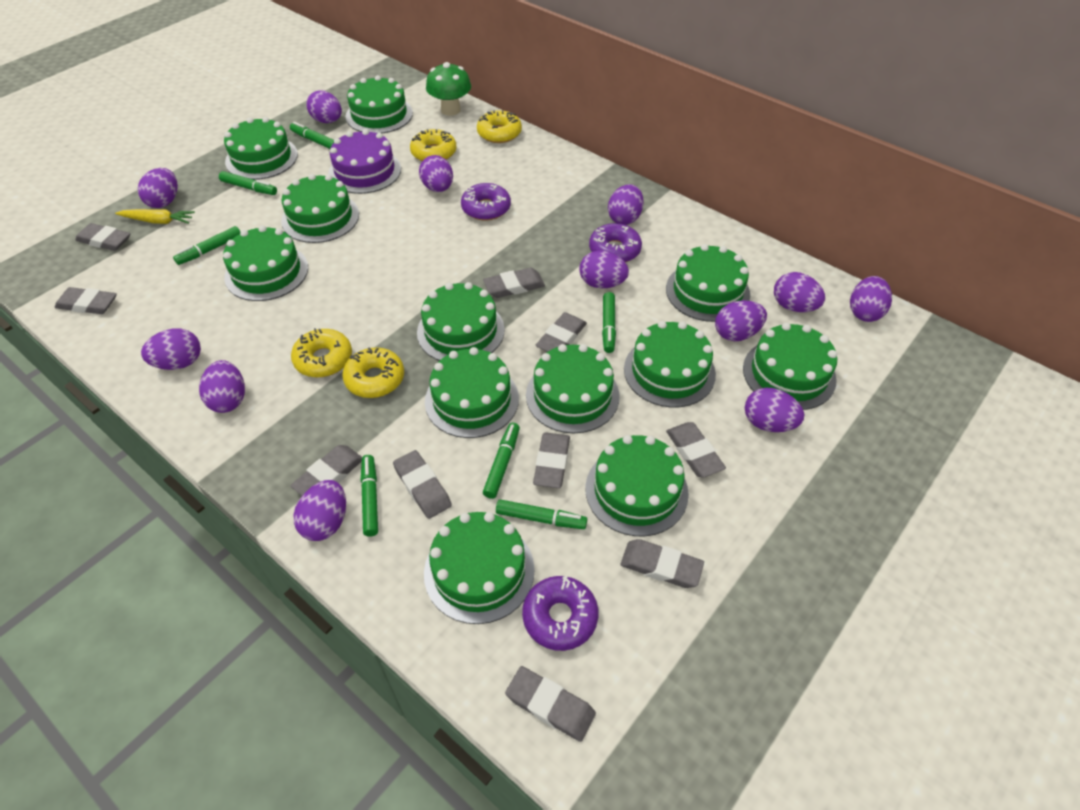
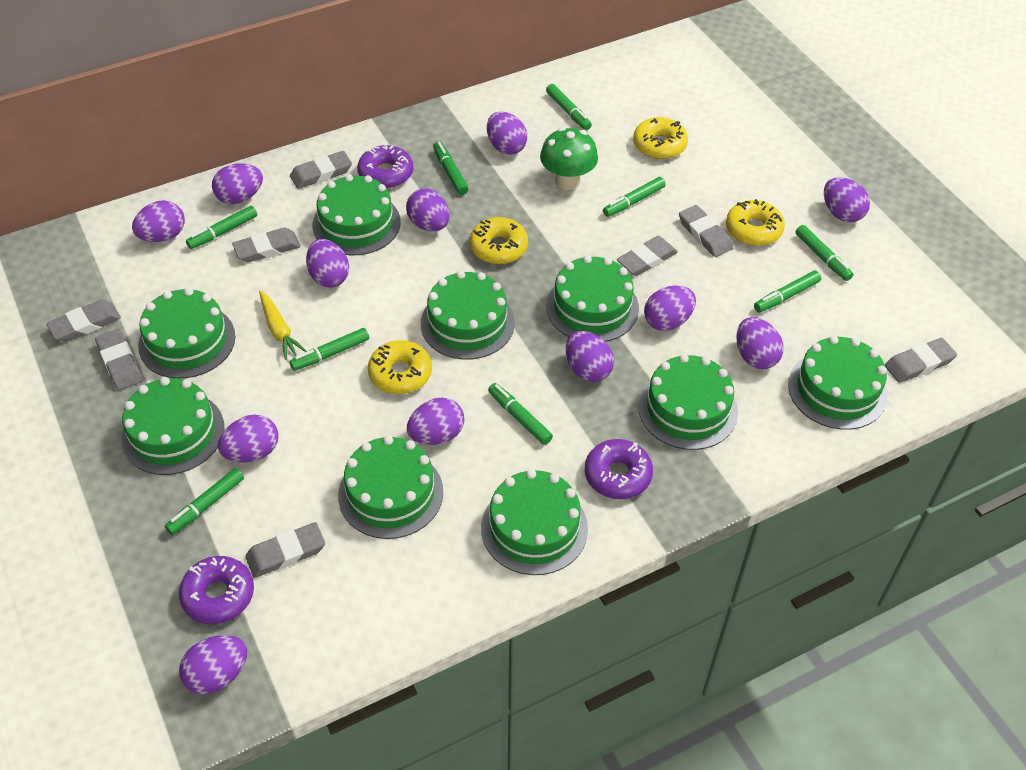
green cake: [223,225,308,301] [224,117,298,180] [281,174,359,243] [346,75,413,133] [417,282,505,361] [424,512,535,624] [425,347,519,438] [526,344,620,433] [585,435,689,536] [624,321,716,407] [666,244,750,322] [743,323,837,410] = 12 -> [121,377,225,475] [138,288,235,378] [312,174,401,255] [338,436,443,539] [421,271,515,360] [481,469,588,575] [546,255,639,342] [638,354,738,450] [788,336,887,430] = 9
green marker: [173,226,240,265] [219,171,277,195] [290,122,334,149] [361,455,378,537] [483,423,520,499] [496,500,587,529] [602,292,616,353] = 7 -> [165,468,244,535] [186,206,257,249] [290,328,369,371] [433,142,469,195] [488,383,553,445] [546,84,592,130] [603,177,666,217] [754,271,821,313] [795,225,853,281] = 9
grey eraser: [54,287,117,314] [75,223,130,251] [291,445,362,496] [393,450,452,519] [483,268,545,298] [505,666,596,742] [533,433,570,488] [536,312,587,352] [621,539,704,588] [666,422,726,478] = 10 -> [46,300,121,342] [95,329,143,391] [232,227,301,263] [245,522,325,578] [290,151,352,189] [617,236,678,276] [679,205,733,257] [885,338,957,383] = 8
purple cake: [328,129,401,194] = 1 -> none = 0

